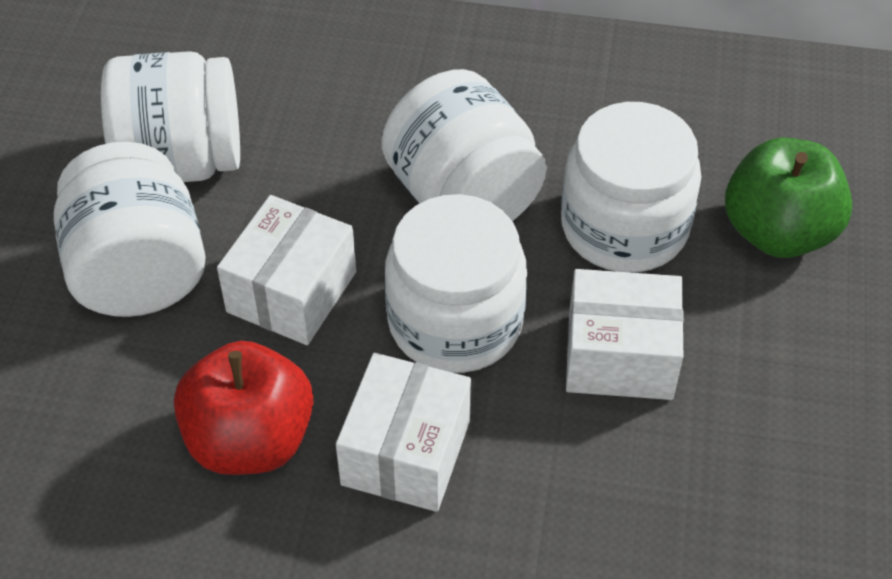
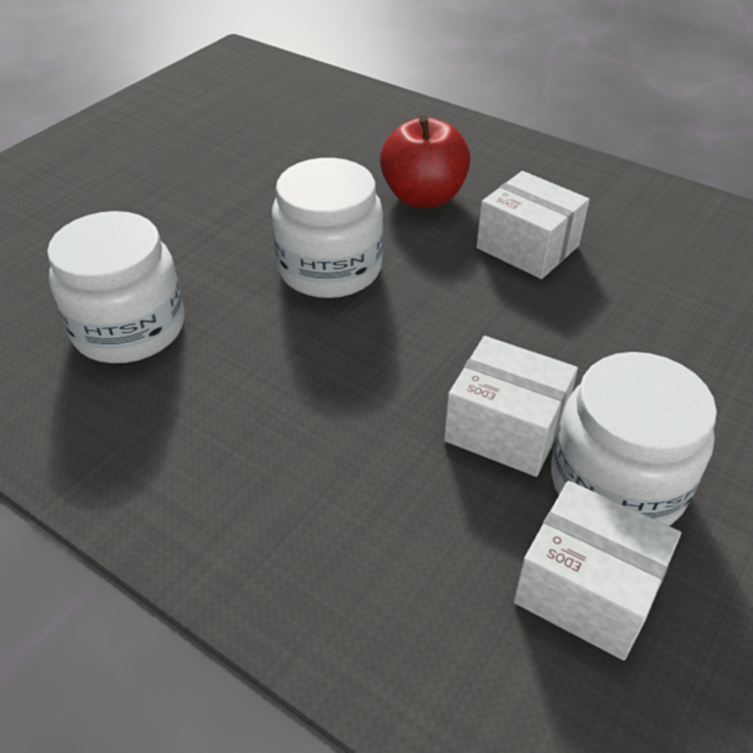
green apple: [725,137,853,258] = 1 -> none = 0
white jar: [54,142,206,317] [101,51,240,182] [381,69,546,221] [385,194,527,373] [561,102,701,273] = 5 -> [47,211,184,363] [272,158,383,298] [551,352,717,526] = 3

